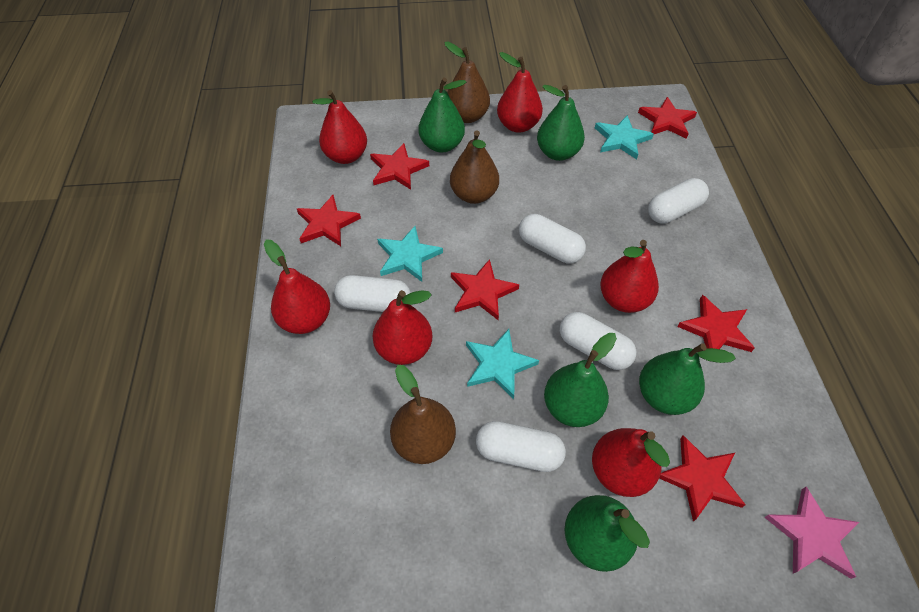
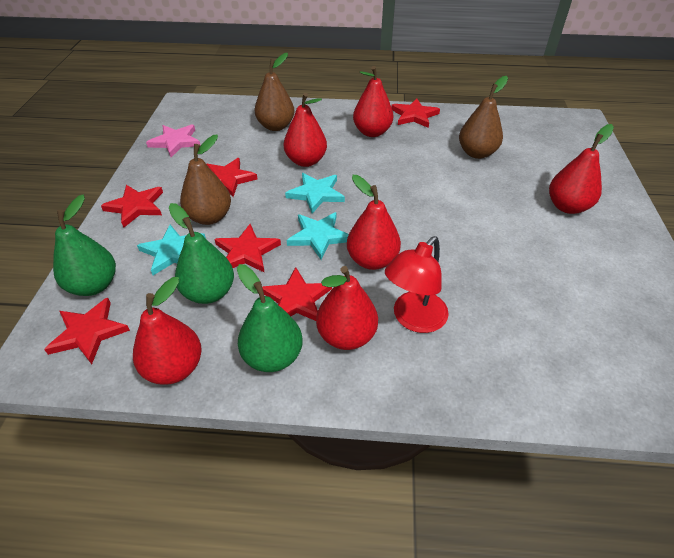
green pear: [418,78,466,153] [537,85,585,161] [544,333,617,427] [565,495,650,572] [639,343,736,415] = 5 -> [53,195,116,296] [169,203,234,304] [237,264,303,372] = 3
red lamp: none = 0 -> [385,236,449,333] = 1
white capsule: [334,275,411,312] [476,421,566,472] [519,214,586,263] [560,312,636,370] [648,178,709,224] = 5 -> none = 0

